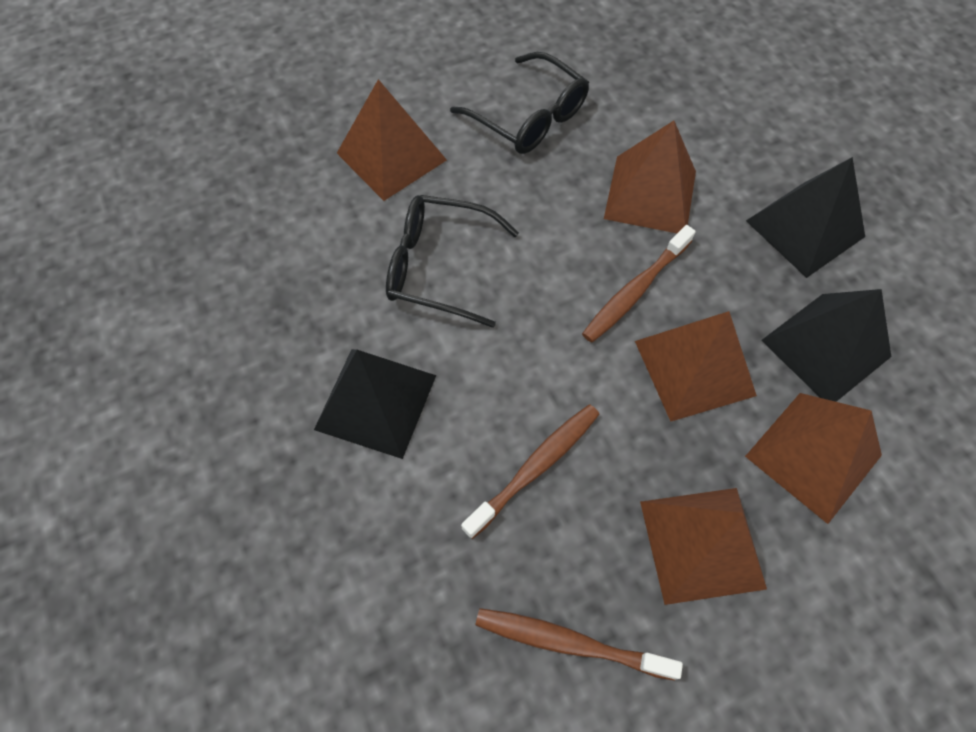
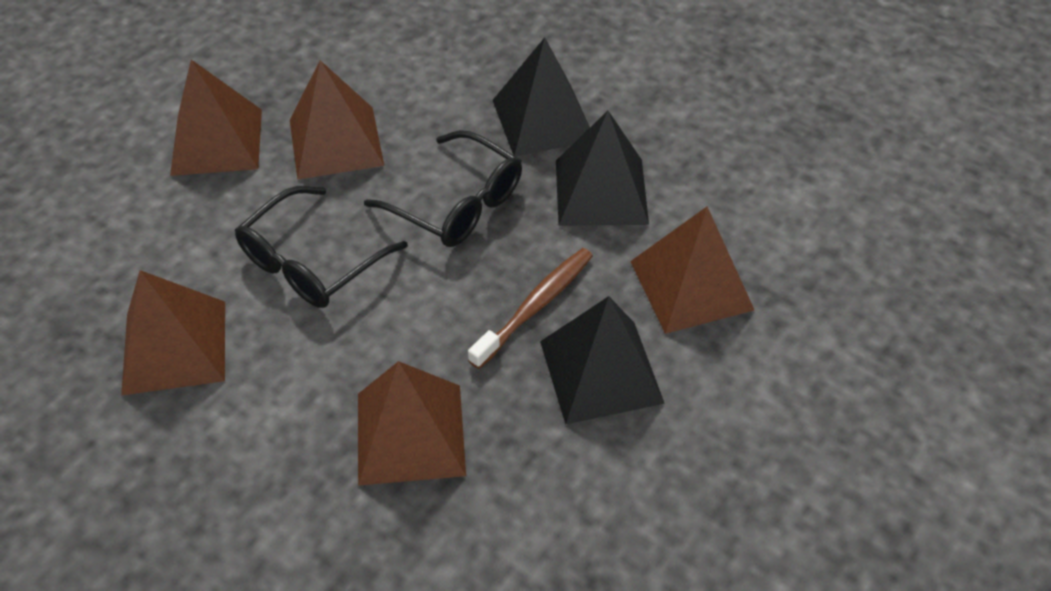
brown toothbrush: [461,404,600,539] [475,608,683,681] [582,225,696,343] = 3 -> [468,248,593,369] = 1

